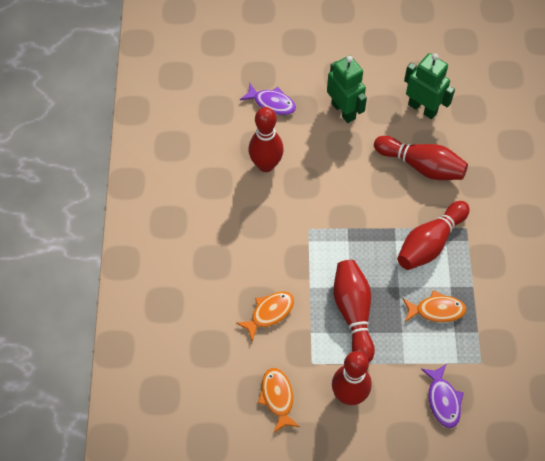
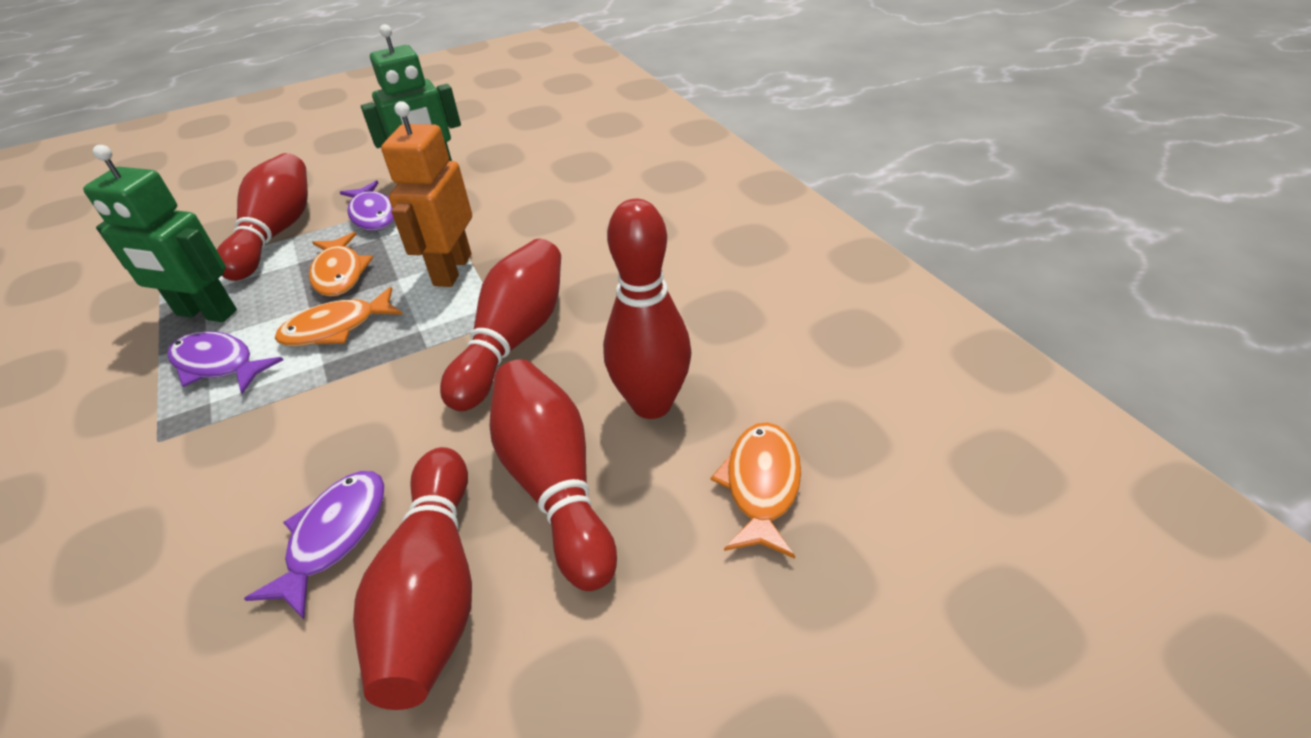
orange robot: none = 0 -> [381,101,472,287] = 1
purple fish: [240,83,296,115] [421,364,464,428] = 2 -> [167,331,283,394] [244,471,384,619] [340,180,394,231] = 3

